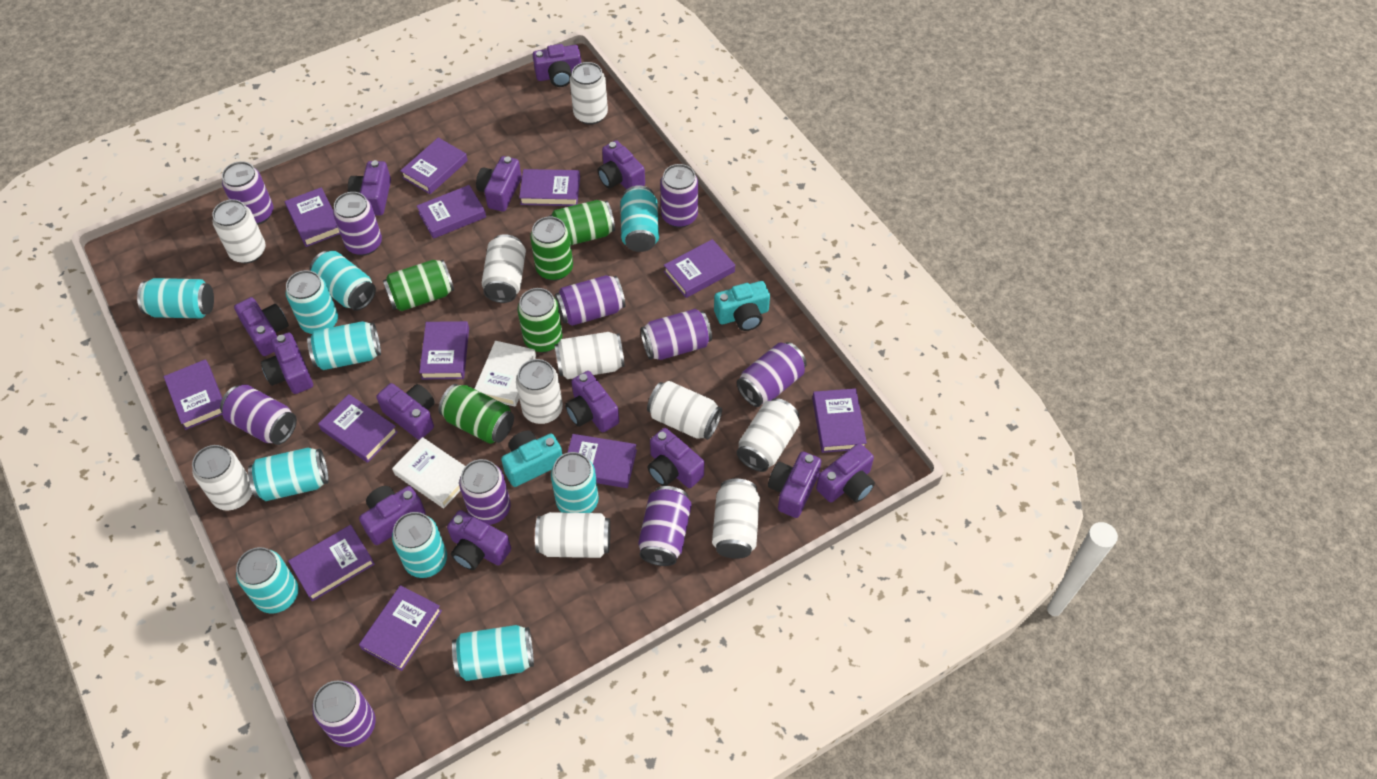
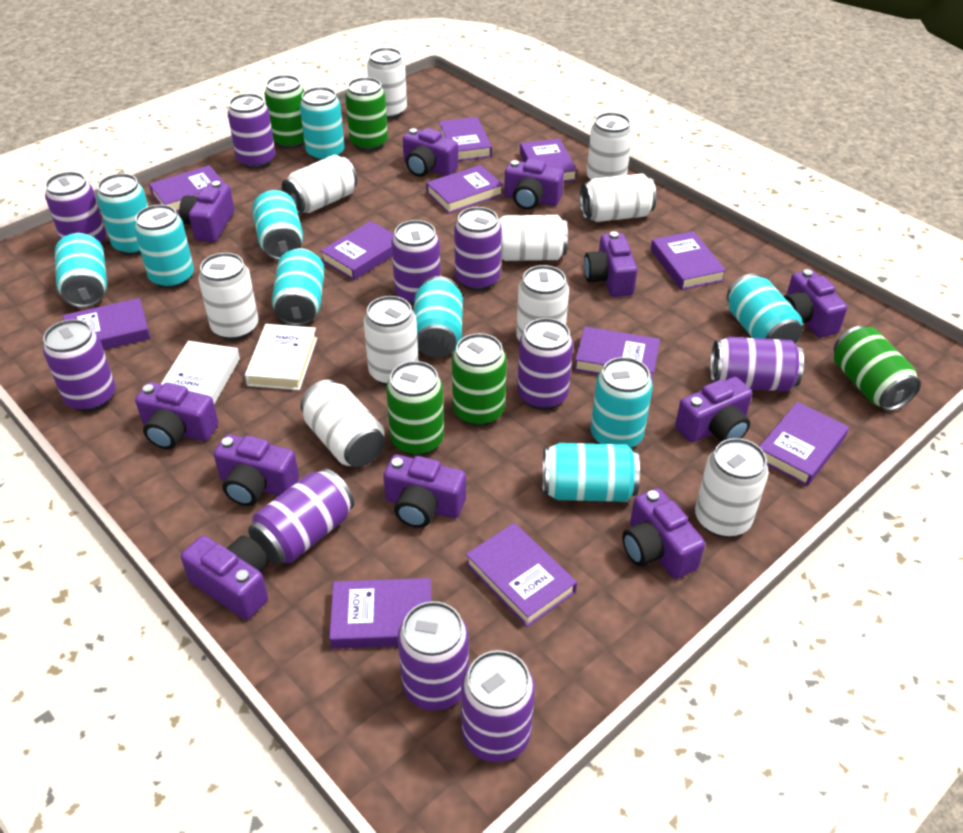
purple book: [164,360,222,430] [285,187,340,247] [288,525,375,601] [318,394,398,463] [359,585,442,671] [400,138,468,194] [417,185,486,239] [419,321,469,380] [519,169,580,206] [567,434,637,488] [664,239,735,298] [812,388,867,453] = 12 -> [63,298,151,350] [149,165,225,212] [320,221,395,280] [329,578,431,649] [426,165,503,214] [439,117,492,161] [466,523,577,627] [520,138,577,182] [574,326,660,382] [651,231,726,290] [759,402,849,486] = 11
purple camera: [234,297,289,356] [261,333,313,394] [348,160,391,215] [359,486,426,545] [377,383,435,440] [447,510,511,570] [476,156,522,212] [533,44,581,87] [565,371,619,432] [597,140,645,190] [648,428,704,488] [768,452,821,518] [816,443,875,503] = 13 -> [135,382,218,449] [179,181,234,242] [181,535,269,620] [214,434,299,506] [383,454,466,528] [403,128,458,177] [504,158,564,210] [584,231,637,297] [622,488,705,579] [675,377,752,442] [783,269,848,338] = 11
turquoise camera: [501,431,563,487] [714,281,770,331] = 2 -> none = 0

